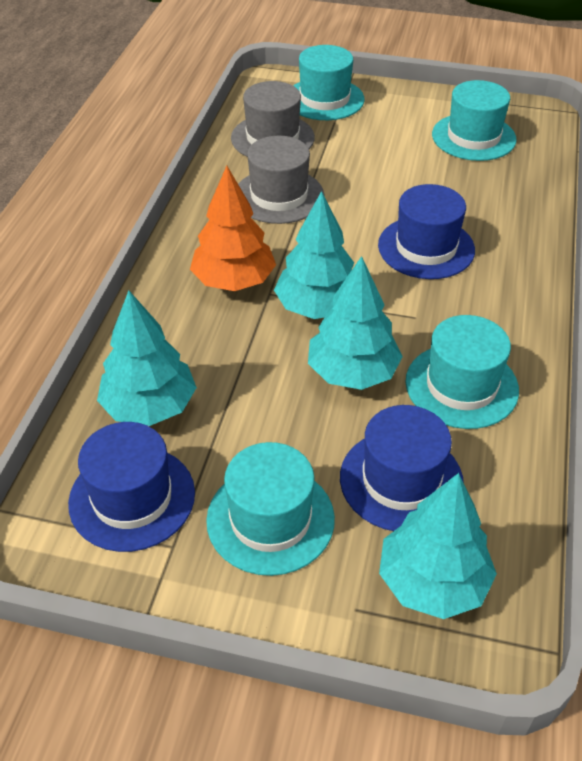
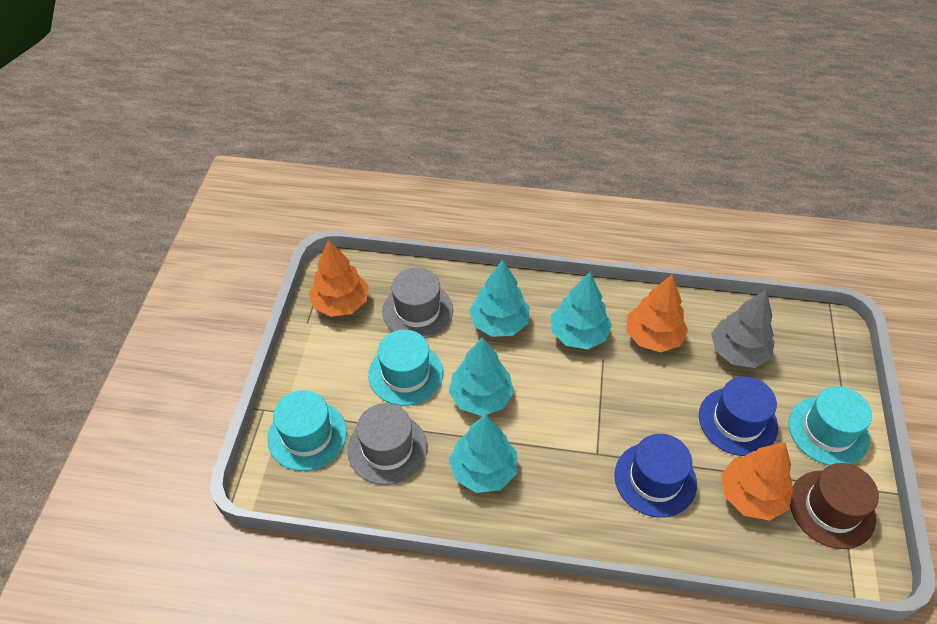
blue hat: [68,422,195,552] [340,405,464,531] [378,184,475,279] = 3 -> [614,434,697,518] [699,377,778,456] = 2
brown hat: none = 0 -> [790,463,879,549] = 1
grey tree: none = 0 -> [711,290,775,368] = 1
orange tree: [190,166,276,291] = 1 -> [309,239,368,317] [626,274,688,352] [721,442,793,521] = 3
turquoise hat: [206,442,335,576] [293,45,365,120] [405,315,519,429] [432,80,517,161] = 4 -> [268,390,347,471] [368,330,443,406] [788,386,872,465] = 3

